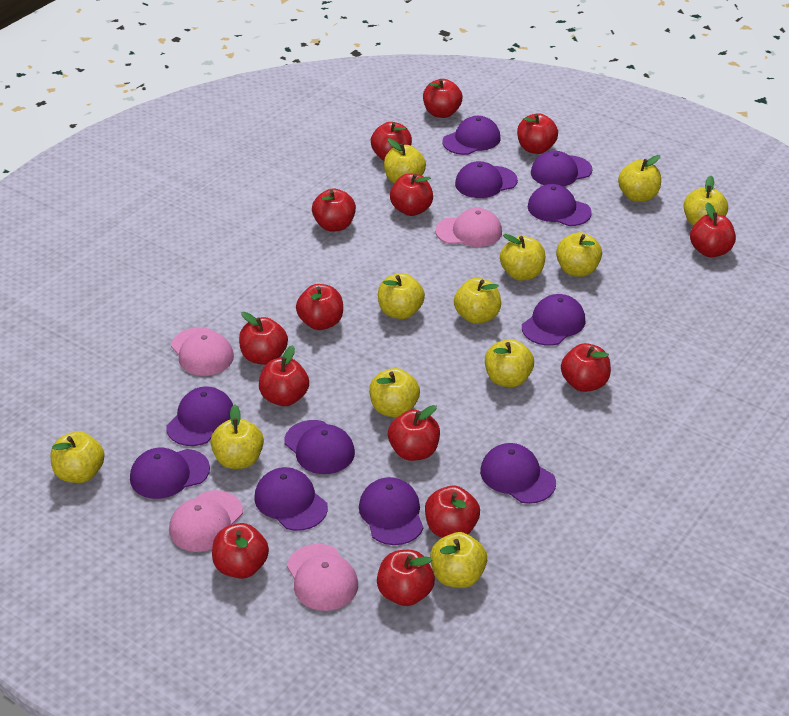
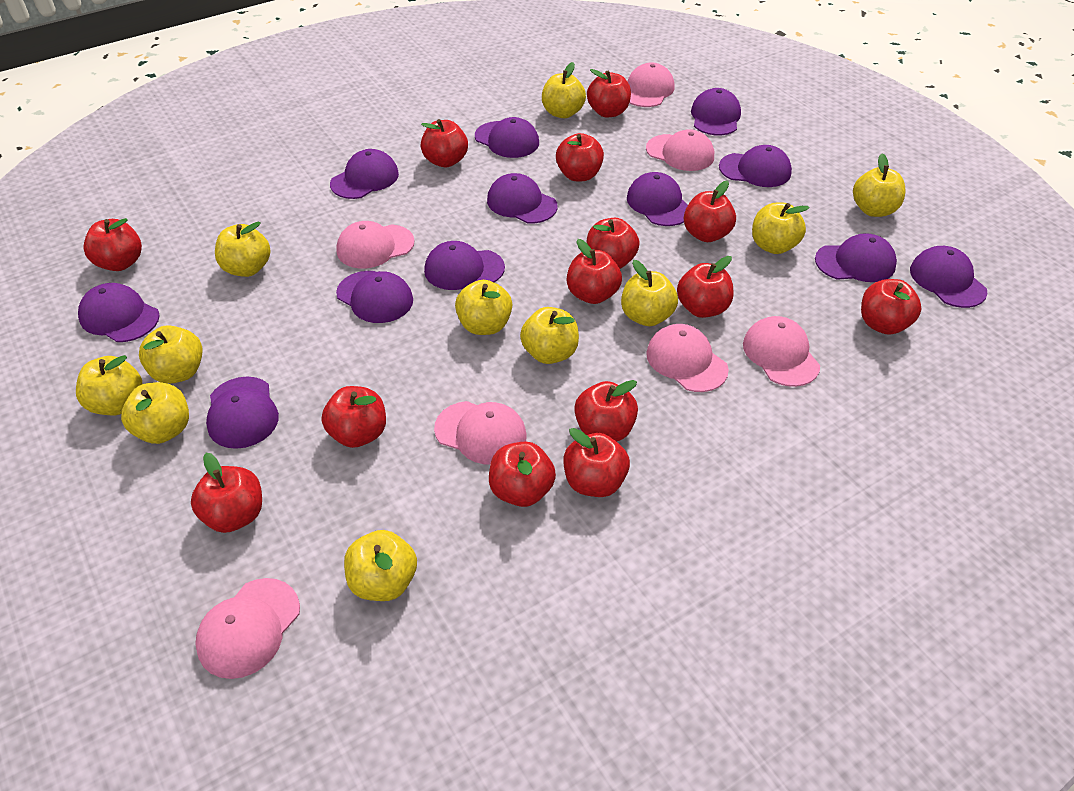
pink cap: [169,490,243,552] [171,327,234,376] [287,544,358,611] [435,208,502,247] = 4 -> [195,578,300,679] [336,221,415,269] [434,401,527,465] [627,62,675,107] [646,129,714,171] [646,324,729,392] [743,316,820,387] = 7
purple cap: [130,448,210,499] [166,386,233,446] [255,467,328,531] [284,420,355,474] [359,477,424,545] [442,116,501,155] [455,161,518,198] [480,443,556,504] [522,294,586,346] [528,184,592,226] [531,151,592,186] = 11 -> [78,283,160,342] [206,377,279,449] [330,149,399,199] [336,271,413,323] [424,241,505,290] [475,117,539,158] [487,173,558,223] [627,172,688,226] [691,88,741,135] [719,145,792,187] [815,233,897,282] [910,246,987,308] = 12
yellow apple: [51,431,105,483] [210,405,264,469] [369,368,420,417] [378,273,425,319] [384,138,426,184] [430,532,487,588] [454,278,501,324] [485,339,534,387] [500,234,545,281] [556,232,602,277] [618,155,661,202] [684,176,728,226] = 12 -> [76,355,143,415] [121,382,189,444] [139,325,203,384] [215,222,270,277] [344,530,417,601] [455,280,512,335] [520,307,579,364] [542,62,586,118] [621,260,678,326] [752,203,810,254] [853,154,906,217] = 11

